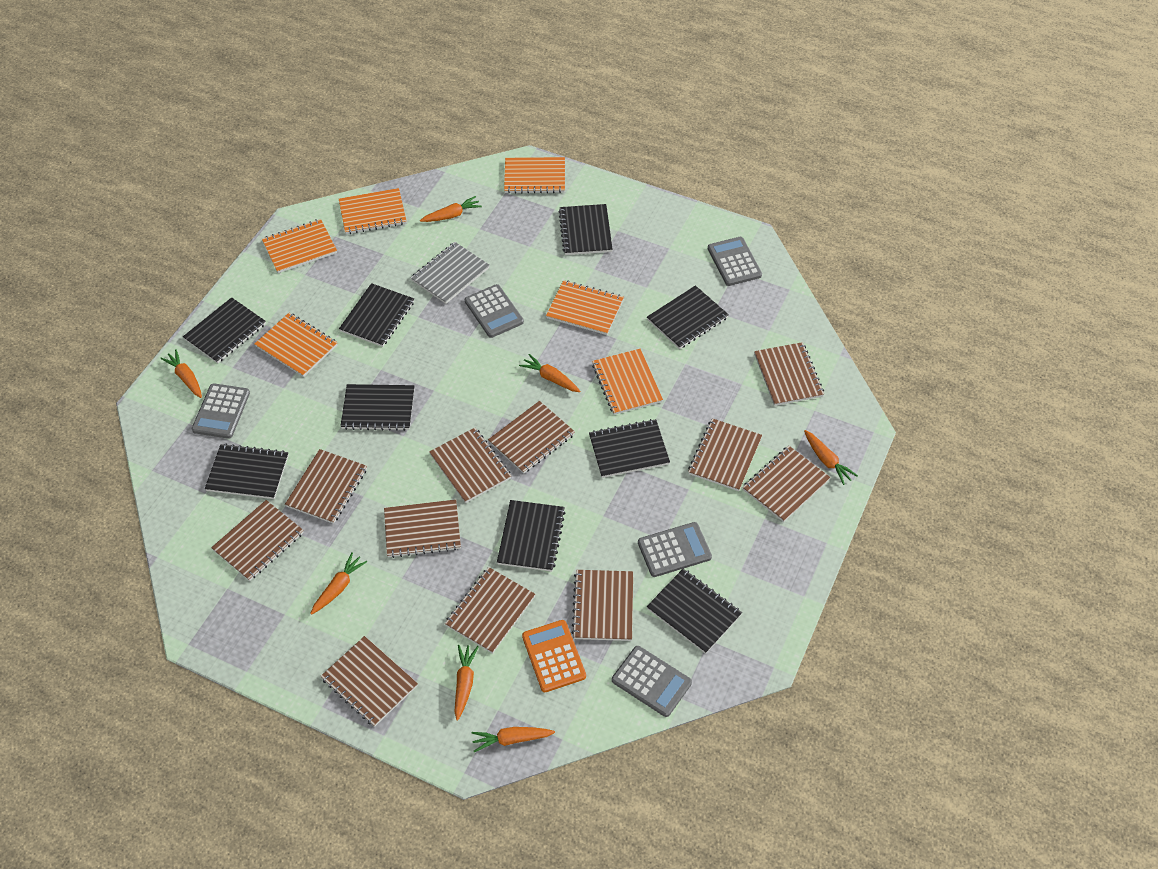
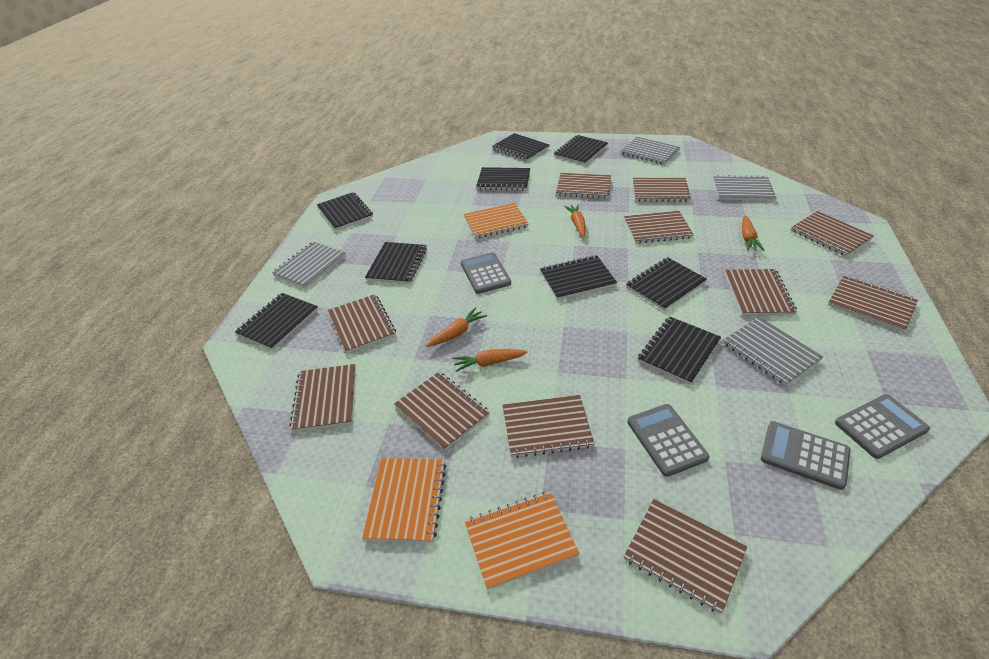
grey calculator: [192,383,250,439] [465,284,524,338] [612,646,692,717] [638,522,712,577] [708,237,762,286] = 5 -> [461,252,511,294] [627,404,709,477] [761,421,850,490] [835,394,930,459] = 4
grey notebook: [411,242,490,304] = 1 -> [272,241,346,288] [621,137,681,165] [713,175,776,201] [723,317,823,386] = 4
orange calculator: [522,620,586,692] = 1 -> none = 0
orange carrot: [160,349,202,398] [310,552,368,615] [420,196,482,222] [454,645,479,721] [472,727,555,752] [519,354,580,392] [804,430,858,485] = 7 -> [426,307,487,347] [453,349,528,372] [564,204,586,237] [742,215,764,251] = 4
orange notebook: [255,313,338,377] [262,219,337,273] [339,188,407,234] [504,157,565,194] [546,280,624,335] [592,349,663,415] = 6 -> [362,458,446,543] [464,203,529,239] [465,491,579,590] = 3

